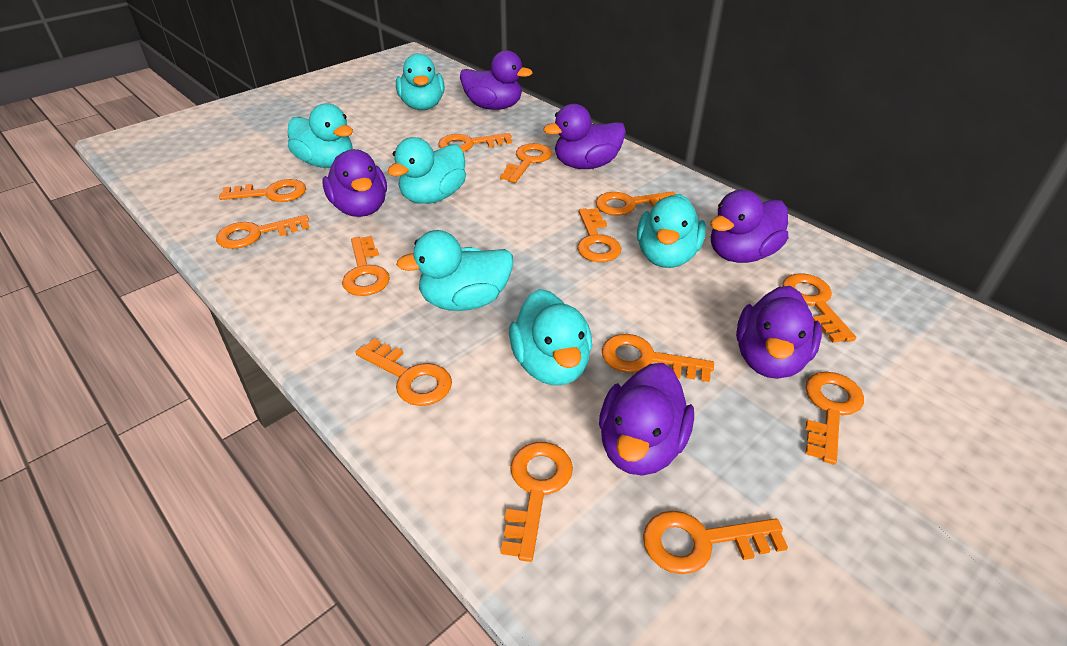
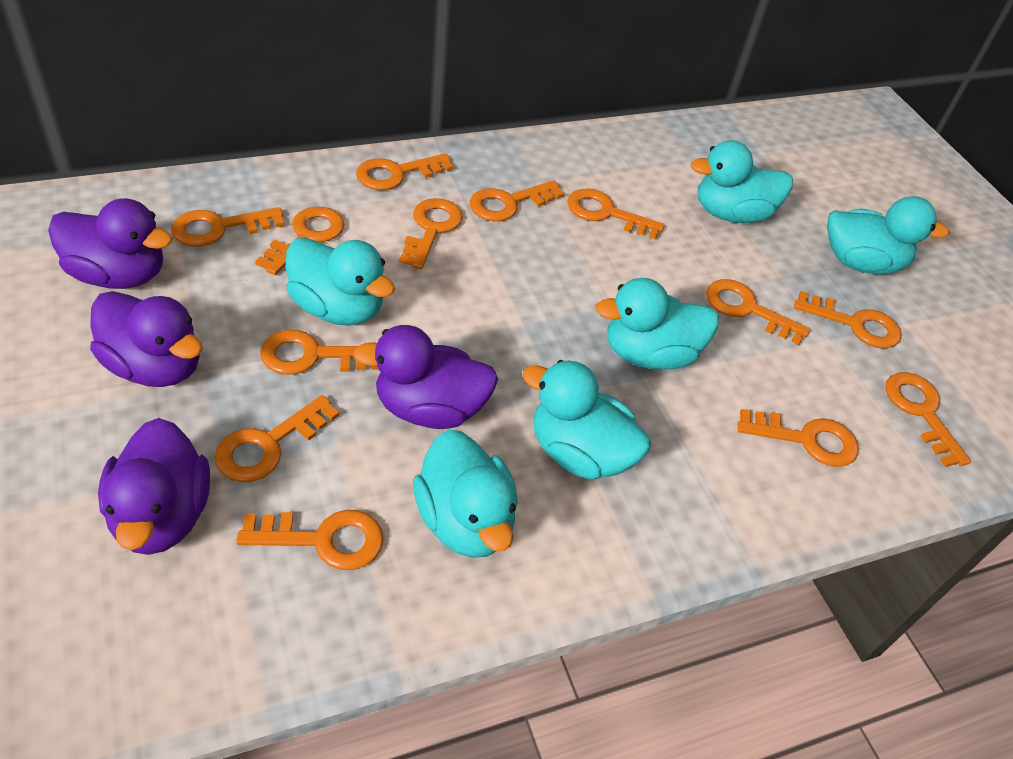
purple duck: [322,149,387,217] [460,50,533,110] [544,104,626,169] [599,363,694,476] [710,190,788,263] [736,286,822,379] = 6 -> [48,198,173,289] [90,291,203,387] [98,418,210,555] [353,325,498,429] = 4

